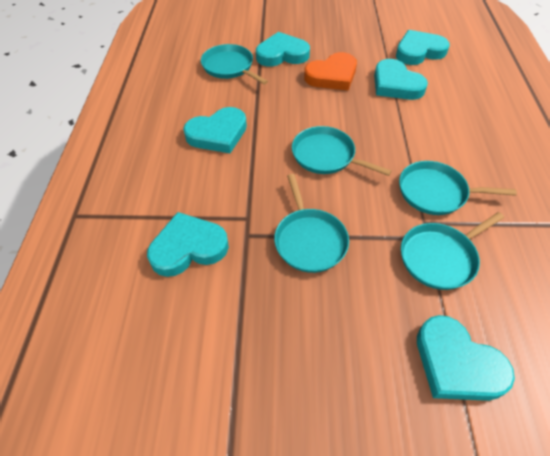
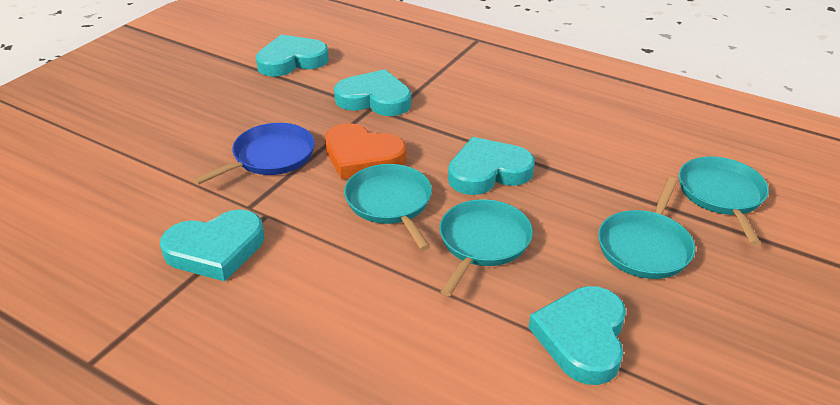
blue pan: none = 0 -> [193,123,315,185] = 1
turquoise heart: [147,212,229,277] [183,107,247,153] [256,32,310,67] [374,59,428,100] [396,30,450,65] [417,315,515,401] = 6 -> [160,209,264,281] [256,34,329,76] [334,69,411,116] [448,137,535,195] [529,286,626,385] = 5
turquoise pan: [201,44,268,85] [274,174,349,273] [292,126,392,176] [399,161,517,215] [401,212,504,290] = 5 -> [344,164,432,250] [439,199,533,296] [598,177,695,279] [679,156,769,245] = 4

